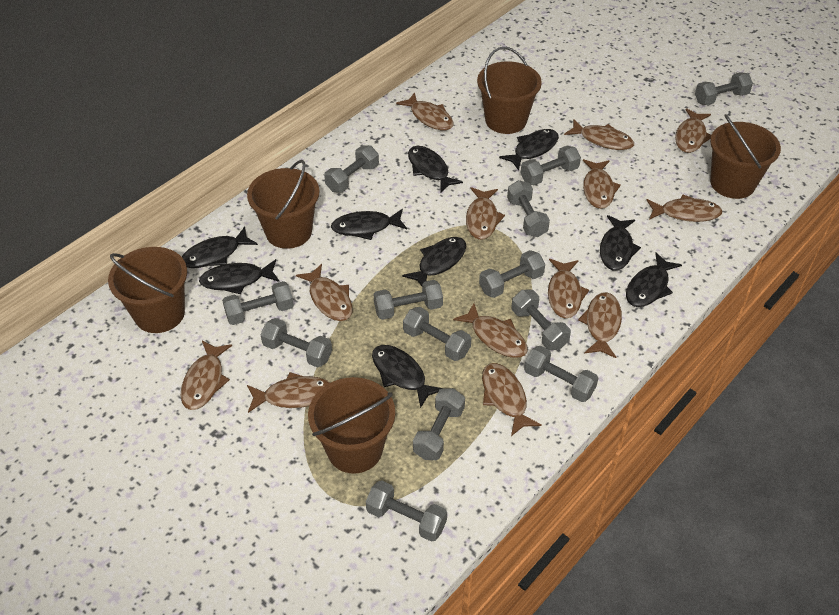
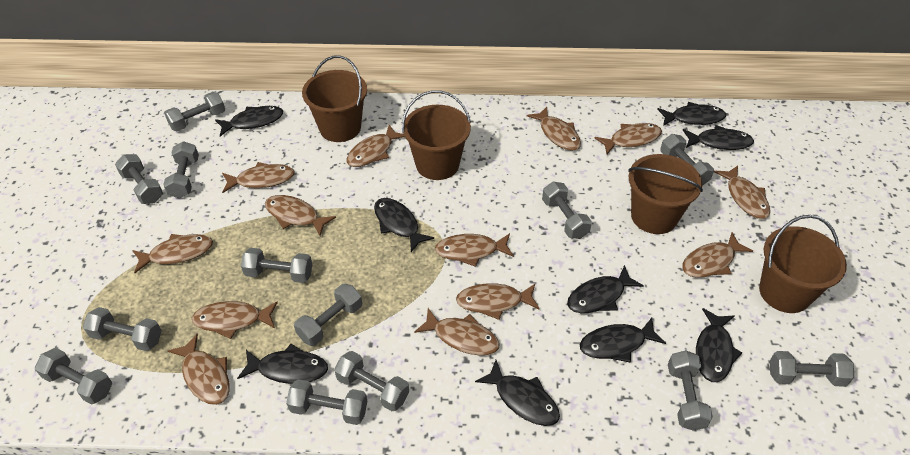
brown bucket: [108,247,187,333] [247,160,319,249] [308,377,395,474] [477,47,542,134] [710,114,781,199] = 5 -> [302,55,367,142] [402,90,471,180] [628,154,703,234] [759,215,847,313] = 4

